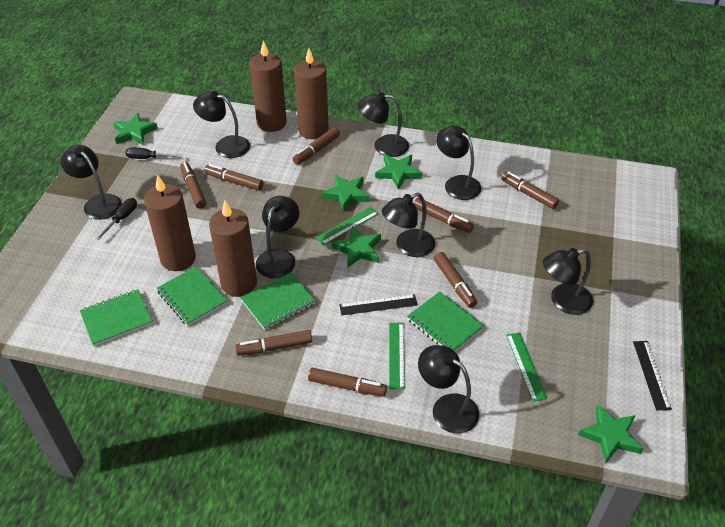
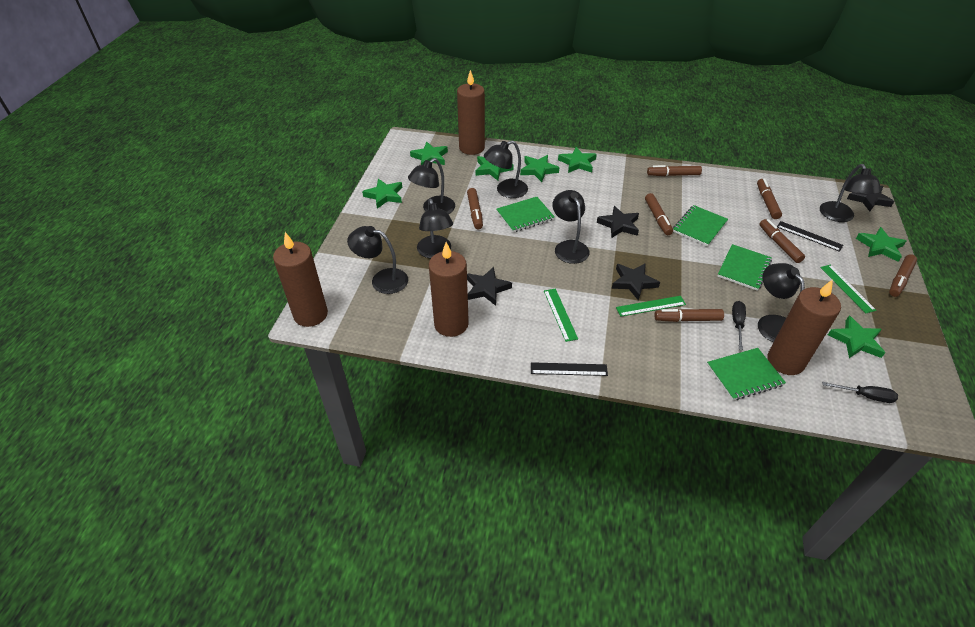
black lamp: [61,145,122,220] [193,91,250,158] [256,196,299,278] [358,92,409,157] [382,193,435,257] [418,345,479,434] [436,126,481,200] [543,248,593,315] = 8 -> [347,226,408,294] [408,158,455,214] [417,199,453,258] [484,141,528,198] [553,190,590,264] [758,263,805,342] [820,164,881,222] = 7
black star: none = 0 -> [467,267,512,306] [597,206,639,238] [612,263,660,300] [847,186,894,211] = 4
brown marker: [180,162,206,209] [204,164,264,191] [235,330,312,356] [293,127,340,165] [308,368,387,396] [413,198,474,233] [434,252,477,308] [501,171,559,209] = 8 -> [467,188,483,229] [645,193,673,235] [647,165,702,176] [654,309,724,322] [757,179,782,219] [759,219,805,263] [889,254,917,297] = 7
green star: [113,113,158,145] [322,175,370,212] [332,226,381,267] [375,155,422,189] [578,405,643,463] = 5 -> [362,179,402,209] [410,142,448,165] [475,156,514,181] [520,155,560,182] [558,147,597,173] [828,316,885,358] [856,227,906,262] = 7

